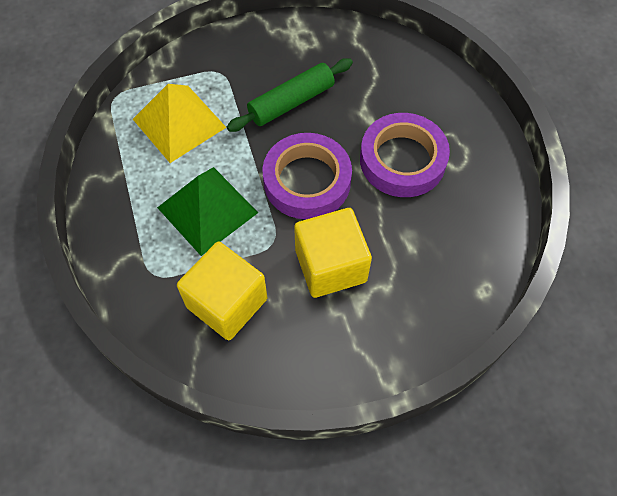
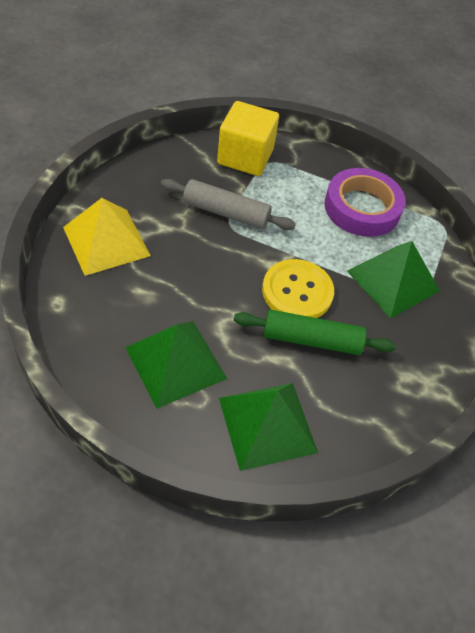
green pyramid: [157,167,258,256] = 1 -> [125,321,227,409] [219,383,318,471] [347,241,440,319] = 3
grey rolling pin: none = 0 -> [161,179,296,230] = 1
purple tape: [262,133,352,219] [360,113,450,197] = 2 -> [324,168,405,237] = 1
yellow button: none = 0 -> [262,259,334,318] = 1
yellow cube: [177,242,267,340] [294,208,372,298] = 2 -> [217,101,279,176] = 1

